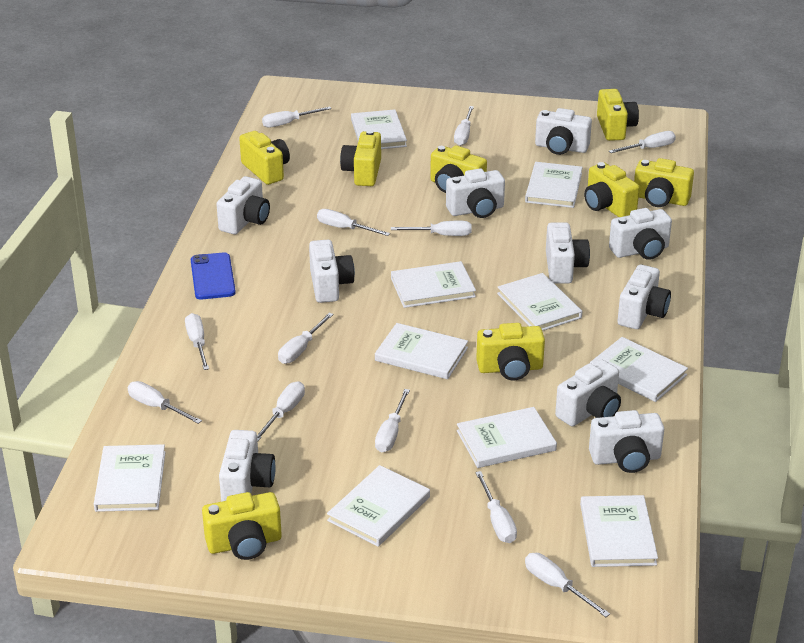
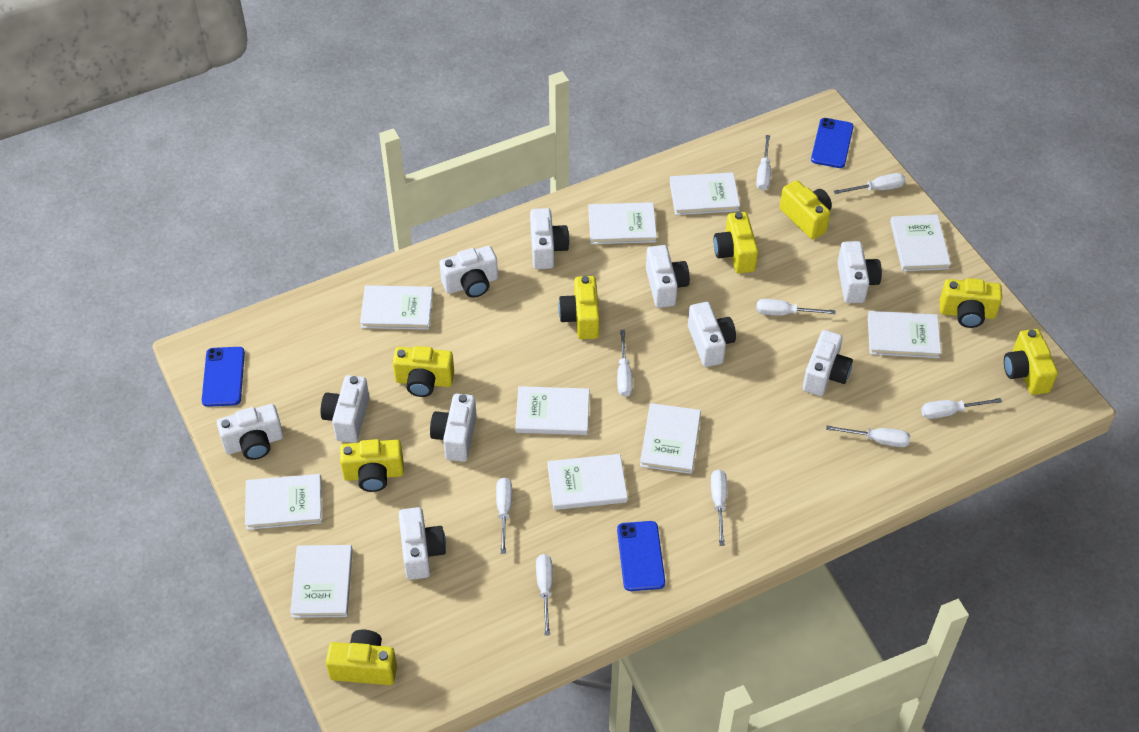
blue phone: [191,252,236,300] = 1 -> [202,347,245,407] [617,521,665,591] [811,118,854,168] = 3
white screwdriver: [128,381,202,424] [185,313,209,370] [257,382,305,442] [262,106,332,128] [278,313,334,364] [317,209,390,236] [375,389,410,453] [391,221,472,236] [454,106,474,146] [475,471,517,543] [525,553,610,617] [609,131,676,153] = 12 -> [496,478,512,554] [536,554,553,636] [617,330,633,397] [711,470,727,546] [756,135,771,191] [756,299,835,315] [826,425,910,447] [834,173,906,194] [921,398,1002,419] = 9

